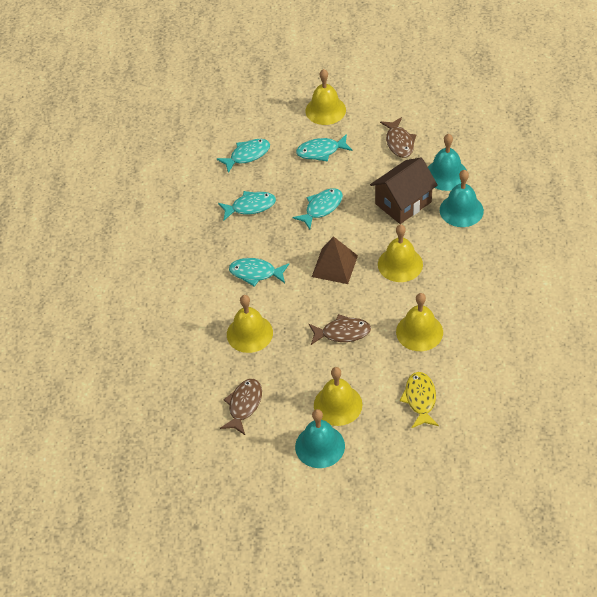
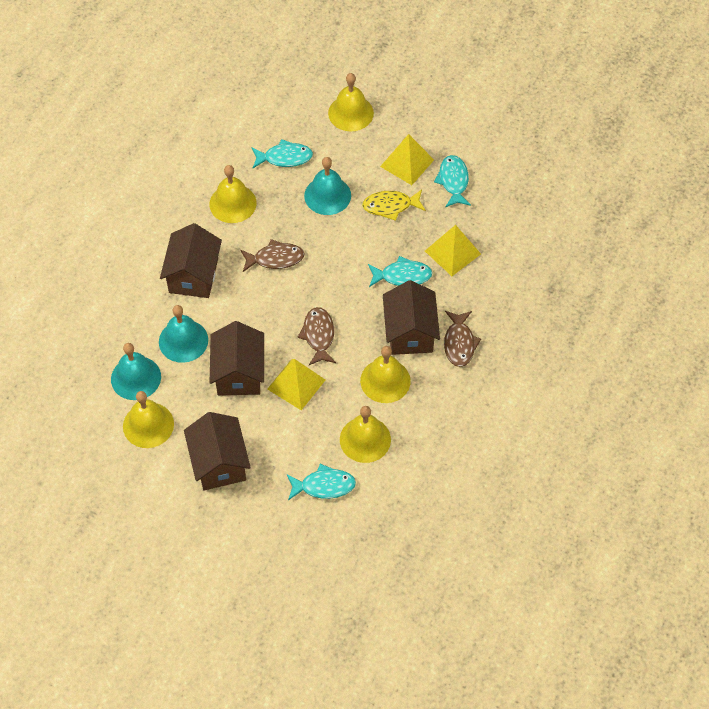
brown house: [370,157,438,224] = 1 -> [160,223,222,298] [184,412,251,490] [210,321,264,396] [383,280,440,355] = 4
brown pyramid: [312,236,358,284] = 1 -> none = 0
turquoise fish: [216,139,270,173] [218,191,276,220] [229,258,289,286] [292,188,343,230] [296,134,353,162] = 5 -> [252,139,313,168] [287,464,356,500] [368,256,432,287] [434,155,471,207] = 4
yellow pyramid: none = 0 -> [268,359,325,410] [380,134,434,185] [425,225,481,276] = 3

